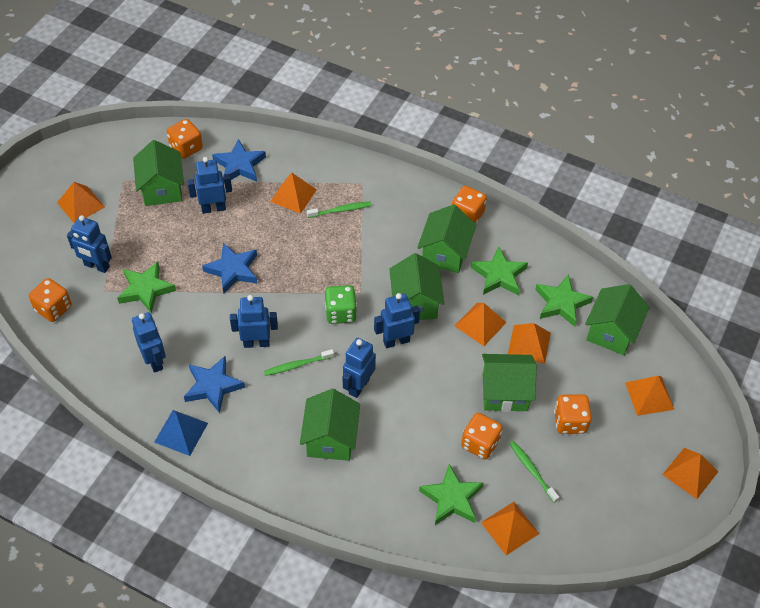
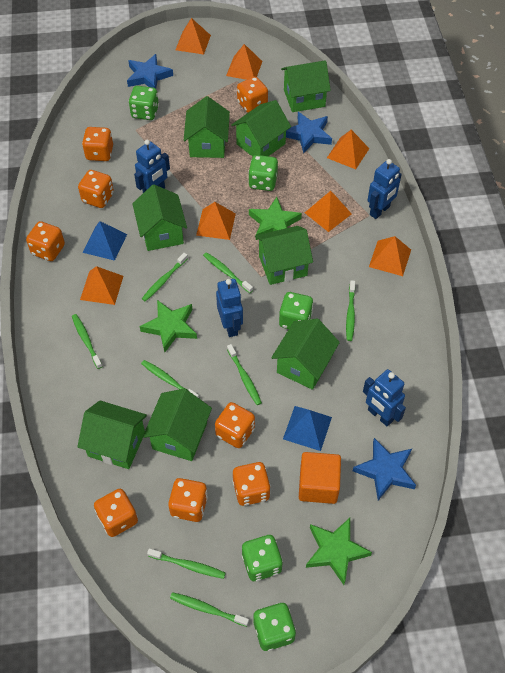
blue pyramid: [154,410,208,456] = 1 -> [82,221,127,261] [283,406,332,451] = 2
blue robot: [67,215,112,273] [132,312,166,373] [187,157,232,214] [230,295,278,348] [343,338,376,398] [374,293,420,348] = 6 -> [134,140,170,193] [216,279,243,337] [363,369,406,426] [368,159,402,219] = 4
green dice: [325,285,357,324] = 1 -> [129,86,159,120] [242,535,283,581] [248,155,278,191] [254,603,296,651] [279,292,313,329] = 5
green house: [133,140,184,206] [300,389,360,461] [389,253,444,320] [417,205,476,273] [482,354,537,412] [585,284,650,355] = 6 -> [77,401,147,469] [132,185,187,251] [143,389,212,461] [184,96,230,158] [231,100,291,157] [255,226,313,285] [271,319,340,390] [281,60,331,112] = 8
green star: [117,261,176,314] [419,464,484,525] [471,246,528,295] [535,274,593,327] = 4 -> [139,300,197,352] [249,197,302,240] [306,518,372,585] = 3
green toothbrush: [264,349,334,376] [307,202,372,218] [509,441,559,503] = 3 -> [72,314,103,369] [141,360,199,398] [142,253,188,301] [147,548,225,579] [170,592,249,627] [203,252,253,293] [227,344,262,405] [346,280,355,341] = 8
orange cube: none = 0 -> [299,452,341,504] = 1
orange dice: [29,278,72,322] [167,119,203,159] [452,186,487,224] [461,413,502,459] [554,394,592,434] = 5 -> [26,221,65,261] [78,170,114,208] [82,127,113,161] [94,489,138,537] [168,478,208,522] [215,402,255,448] [233,462,271,506] [237,77,268,113] = 8

